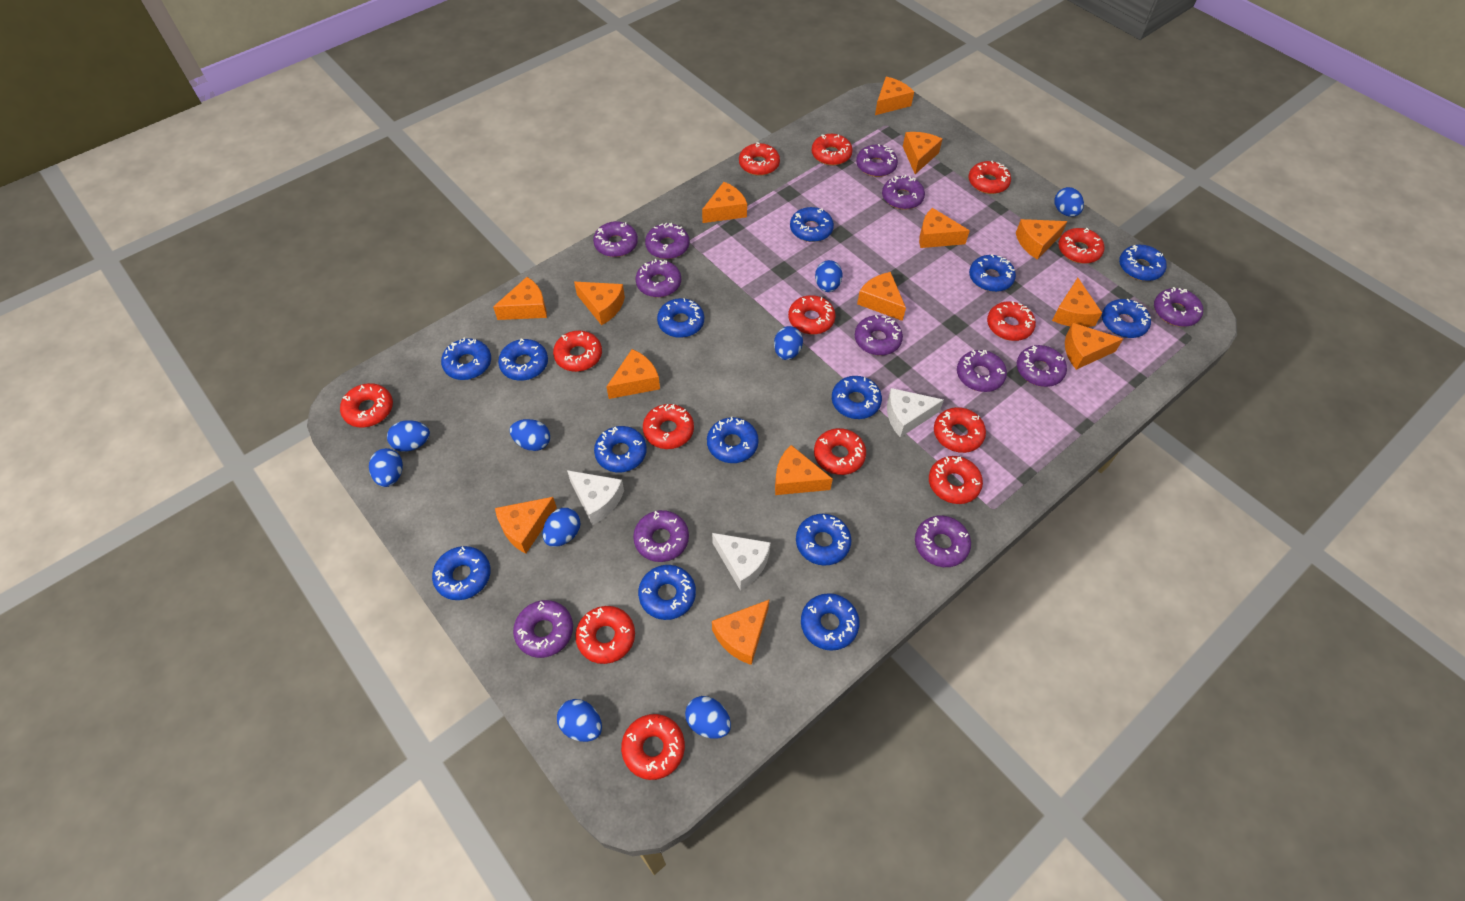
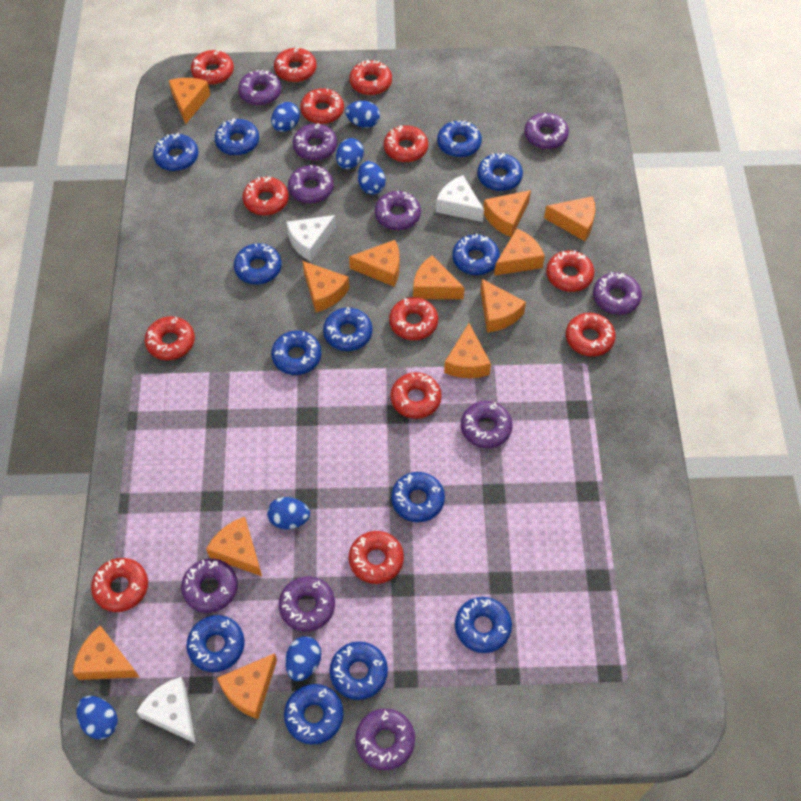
blue donut: [432,546,491,600] [441,338,491,380] [498,338,548,381] [594,426,647,472] [638,565,696,620] [657,298,704,338] [707,417,759,463] [790,207,834,242] [796,514,852,566] [801,593,860,651] [832,376,882,419] [969,254,1016,292] [1102,299,1151,338] [1119,245,1167,281] = 14 -> [153,133,199,171] [186,615,245,672] [215,118,259,156] [234,243,282,285] [271,330,322,375] [284,684,344,745] [323,307,373,351] [330,641,388,700] [391,472,445,522] [437,121,482,157] [452,233,500,275] [455,597,512,653] [477,153,523,191] = 13
blue egg: [369,448,403,487] [387,420,430,452] [509,419,550,451] [542,508,580,547] [557,699,602,742] [685,696,731,739] [774,326,803,360] [815,260,842,292] [1055,187,1084,217] = 9 -> [76,696,118,739] [267,497,310,529] [271,102,300,132] [285,636,321,681] [336,138,364,169] [345,101,380,128] [358,161,386,195] = 7
orange cheese: [493,277,547,320] [495,497,557,554] [574,282,625,325] [606,349,660,399] [702,182,747,223] [712,600,769,665] [775,445,833,495] [857,272,906,321] [875,77,914,115] [903,132,942,174] [919,208,970,248] [1016,219,1067,260] [1052,278,1102,327] [1065,323,1123,370] = 14 -> [73,626,139,680] [169,78,210,124] [206,517,262,576] [217,653,277,719] [303,261,349,312] [349,240,399,287] [413,256,465,299] [444,323,491,378] [481,279,526,332] [483,190,531,237] [494,228,545,276] [544,196,595,241] = 12
purple donut: [513,600,573,658] [593,221,638,257] [633,510,689,562] [635,259,681,297] [645,223,690,259] [855,315,903,355] [856,144,898,177] [882,175,925,210] [915,516,971,567] [957,350,1007,392] [1017,345,1067,387] [1154,287,1203,327] = 12 -> [181,559,238,613] [238,70,281,106] [279,576,335,632] [288,165,334,204] [293,123,337,161] [355,708,415,770] [375,191,421,230] [461,401,513,448] [524,113,569,149] [593,272,642,315] = 10
red donut: [340,383,393,428] [553,330,602,372] [575,606,635,664] [621,714,685,780] [643,404,694,449] [739,142,780,176] [788,295,836,334] [811,134,853,166] [814,428,866,475] [929,456,983,504] [934,407,986,453] [968,161,1011,194] [987,301,1036,341] [1058,228,1104,264] = 14 -> [91,558,148,612] [145,316,195,360] [191,50,234,85] [242,177,289,216] [274,47,316,82] [300,88,344,124] [349,60,392,95] [349,531,404,584] [384,125,428,162] [389,297,438,340] [390,372,442,419] [546,250,595,292] [566,313,616,357] = 13

